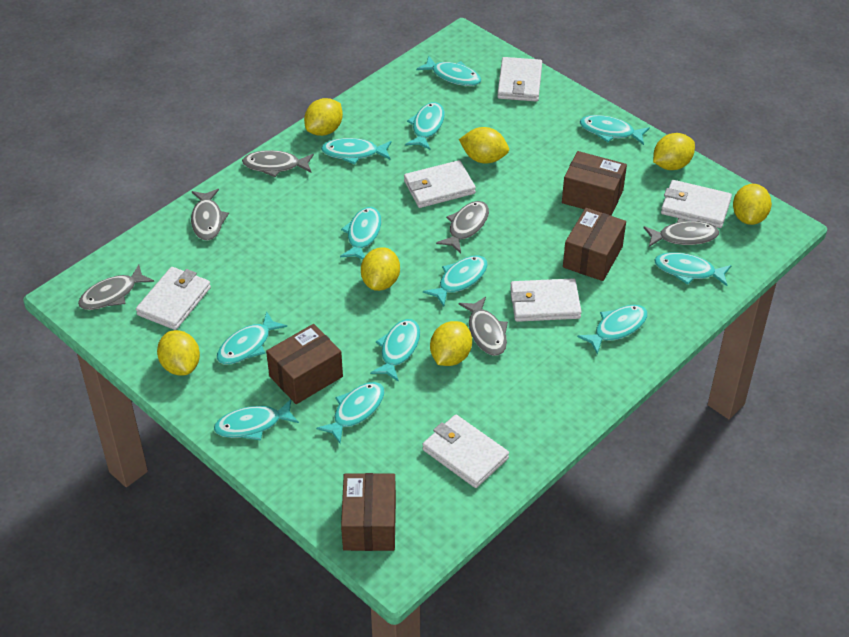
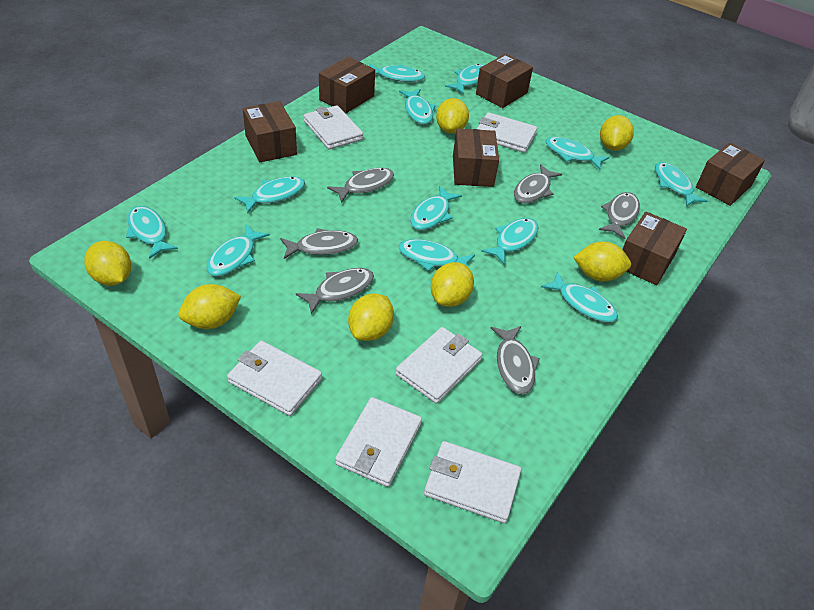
brown box: [266,324,343,404] [341,473,396,551] [562,151,627,216] [563,208,626,281] = 4 -> [243,101,297,162] [319,57,375,113] [453,128,499,187] [476,54,533,108] [622,211,687,285] [696,142,765,206] = 6

